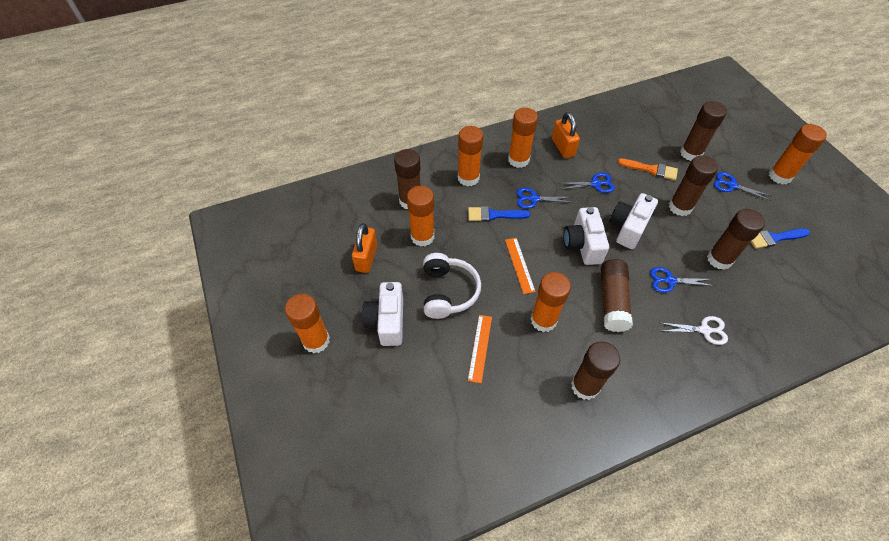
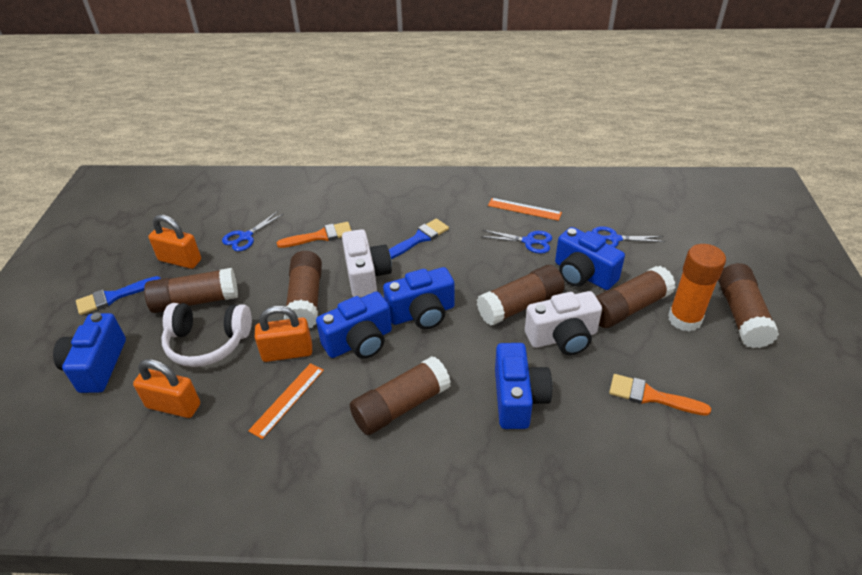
blue camera: none = 0 -> [53,313,126,393] [316,292,392,359] [383,267,455,329] [495,343,552,429] [555,227,625,290] = 5
blue scissors: [517,188,573,209] [558,173,615,193] [650,267,714,293] [714,172,772,201] = 4 -> [222,211,283,251] [481,230,552,254] [592,226,665,247] = 3
orange brush: [618,159,678,180] = 1 -> [277,222,352,248] [609,374,711,416] = 2
orange glue stick: [285,294,330,354] [407,186,434,247] [458,126,483,187] [508,108,538,168] [531,272,571,332] [769,124,827,185] = 6 -> [668,244,726,332] = 1
orange padlock: [352,223,377,273] [552,112,580,158] = 2 -> [133,359,200,418] [148,215,201,269] [255,306,312,362] = 3
white camera: [362,282,403,346] [564,207,609,265] [609,193,658,249] = 3 -> [342,229,392,298] [525,291,602,355] = 2
white scissors: [661,316,728,345] = 1 -> none = 0

